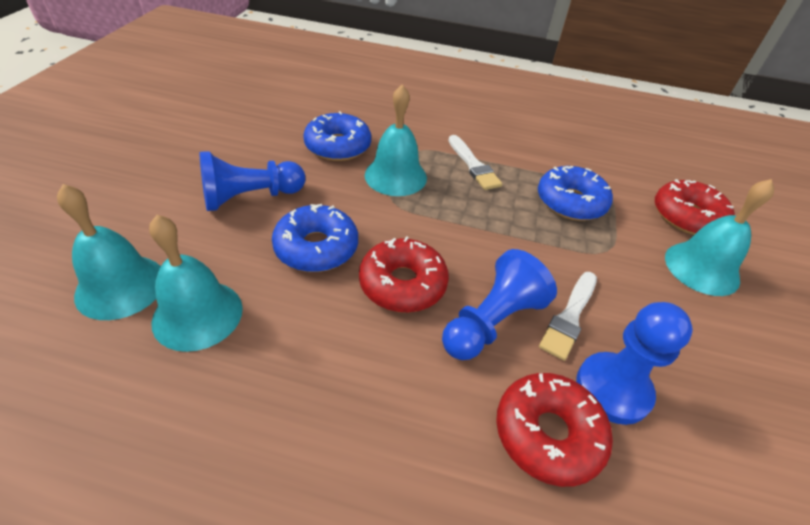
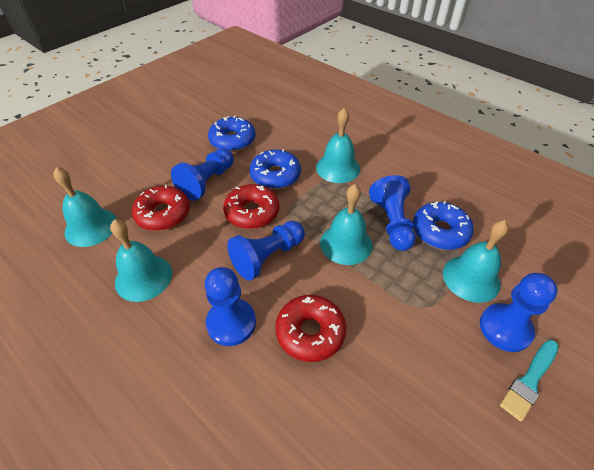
blue pawn: [199,151,305,211] [442,249,557,360] [576,302,693,425] = 3 -> [171,148,234,201] [205,267,256,346] [227,221,305,281] [369,175,416,251] [480,273,558,352] = 5
turquoise bell: [57,184,161,320] [149,215,243,352] [365,84,427,196] [665,179,774,296] = 4 -> [53,167,117,247] [110,219,172,302] [316,108,360,183] [320,184,372,265] [443,220,509,303] = 5
turquoise brush: none = 0 -> [500,340,559,422] = 1
white brush: [448,135,502,190] [539,272,597,361] = 2 -> none = 0

